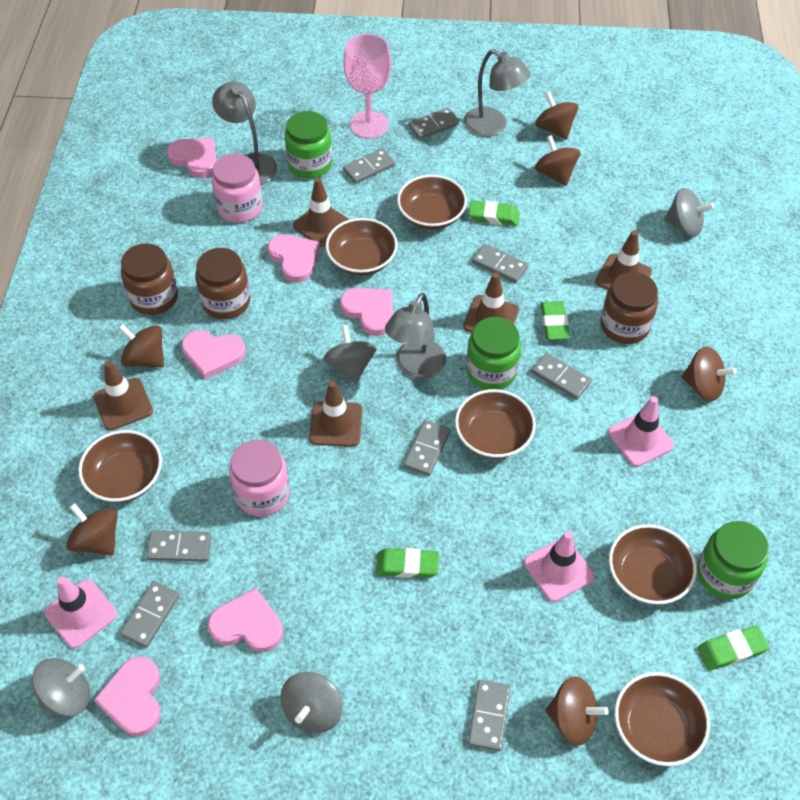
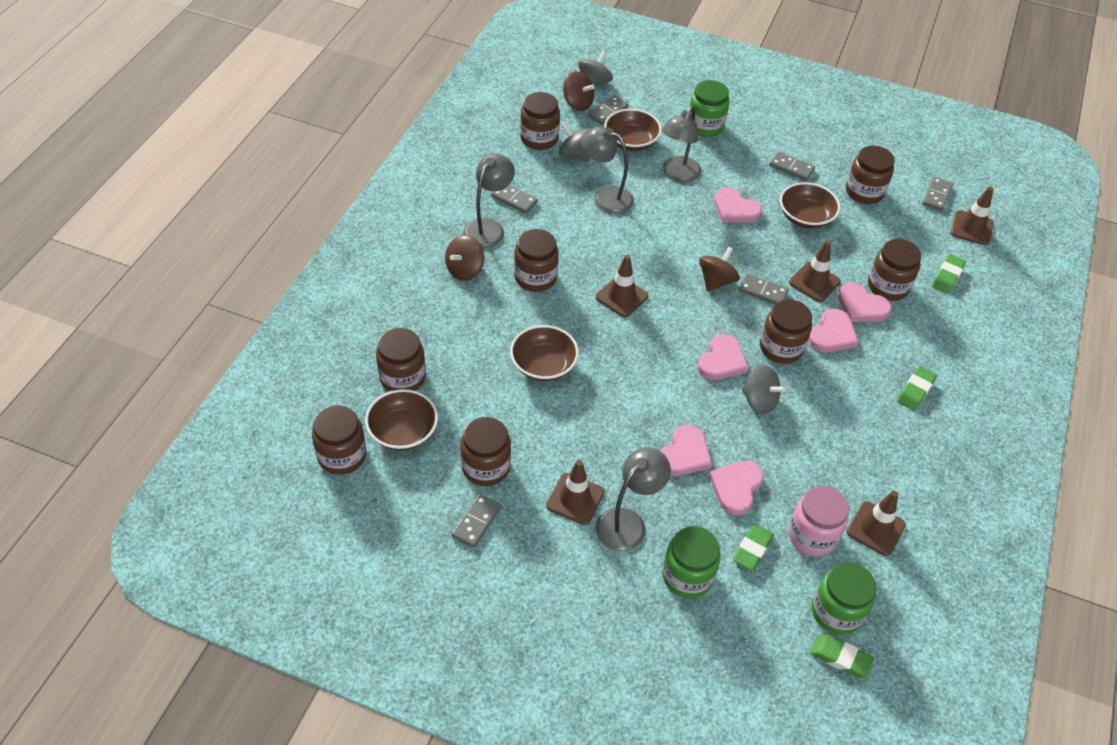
brown bowl: [78,430,162,502] [325,218,398,276] [397,175,467,230] [455,389,536,459] [609,524,697,605] [614,672,710,766] = 6 -> [365,389,438,450] [510,325,579,381] [604,109,662,151] [780,182,840,229] = 4
brown jar: [121,243,178,315] [195,248,250,319] [601,272,658,344] = 3 -> [312,405,366,475] [376,328,426,391] [460,417,511,486] [514,229,559,292] [520,92,560,150] [760,299,812,364] [846,146,895,204] [868,239,921,301] = 8
brown spinning top: [66,503,118,556] [118,324,164,367] [535,91,579,140] [535,135,580,186] [545,676,609,746] [681,347,737,401] = 6 -> [445,235,485,281] [563,71,594,111] [699,247,740,292] = 3
grey domino: [120,581,180,648] [146,530,211,562] [343,148,395,184] [403,420,450,476] [409,108,460,139] [468,680,510,751] [472,244,528,283] [531,353,592,400] = 8 -> [451,494,501,548] [491,185,538,214] [588,95,628,125] [738,274,789,304] [769,152,815,181] [922,177,953,211] = 6
grey lamp: [212,81,277,185] [385,293,446,379] [464,49,531,137] = 3 -> [463,154,515,248] [581,126,634,214] [596,447,671,551] [661,106,701,183] = 4
grey spinning top: [32,658,90,717] [280,672,343,733] [323,325,377,383] [664,188,714,237] = 4 -> [559,123,590,161] [578,51,613,87] [742,365,786,414] = 3
pink goblet: [344,34,391,139] = 1 -> none = 0
pink jar: [211,154,263,223] [229,440,290,516] = 2 -> [788,486,849,556] = 1
pink traffic cone: [44,577,117,648] [524,531,594,602] [608,396,674,467] = 3 -> none = 0

